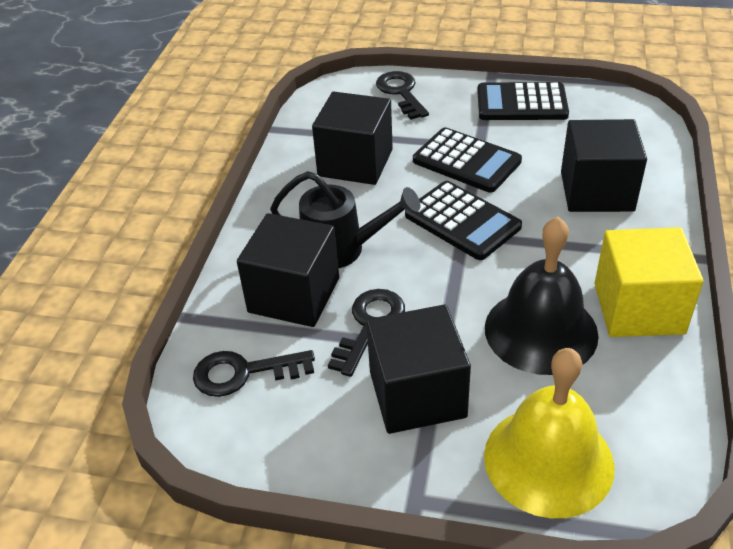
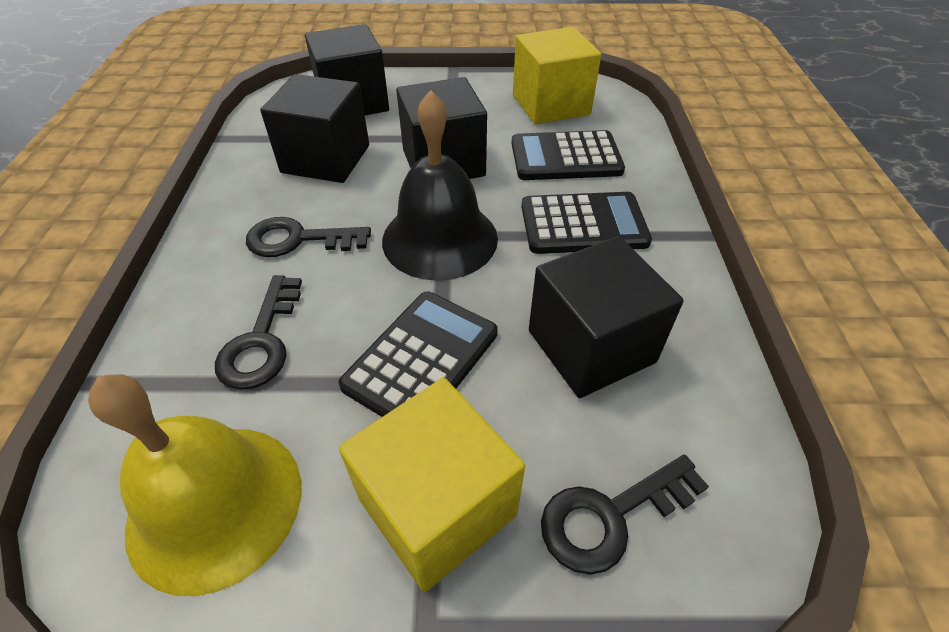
black watering can: [270,171,421,269] = 1 -> none = 0
yellow cube: [594,227,704,337] = 1 -> [339,378,525,592] [513,27,601,124] = 2

